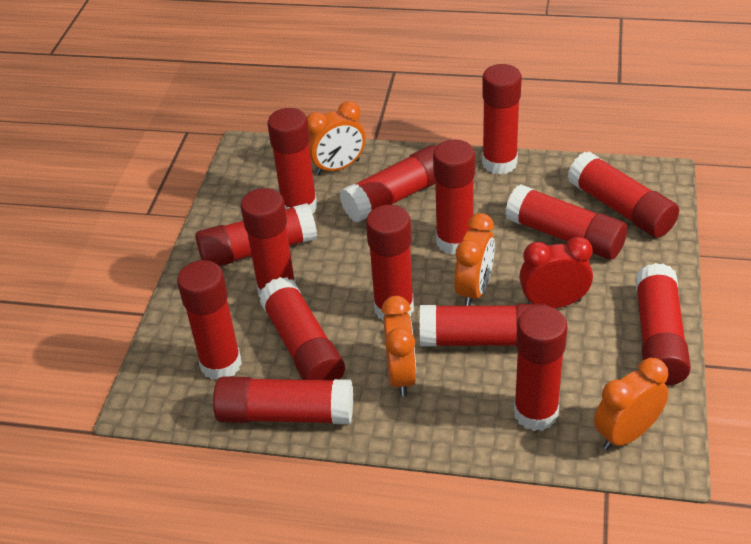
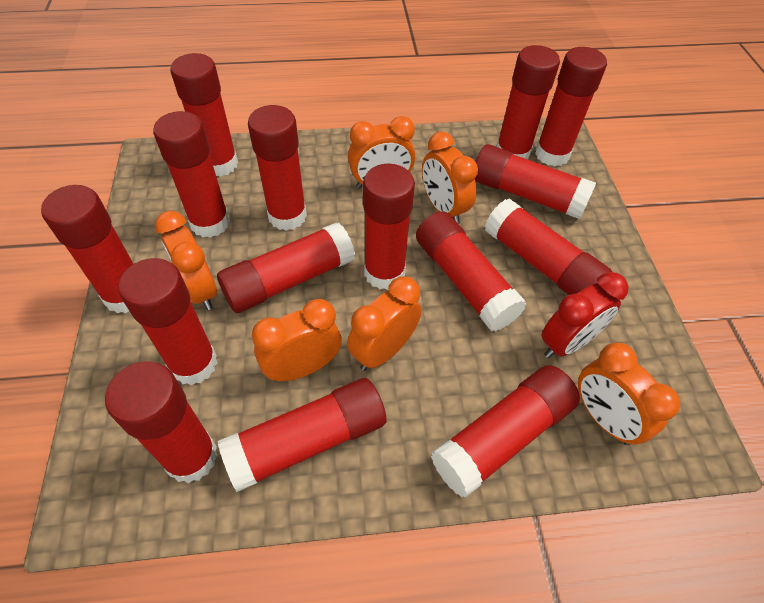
orange clock: [307,101,366,175] [382,296,417,397] [454,213,495,306] [594,358,669,450] = 4 -> [155,211,217,310] [252,299,342,382] [347,276,422,371] [348,116,415,189] [422,131,478,224] [578,343,680,445] = 6

